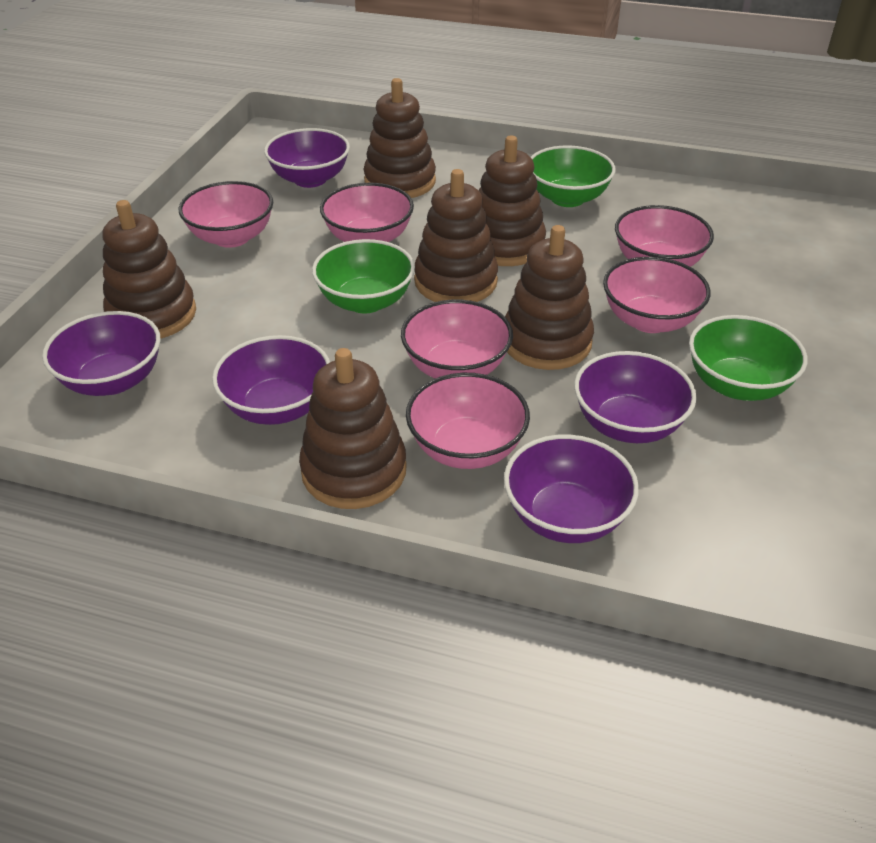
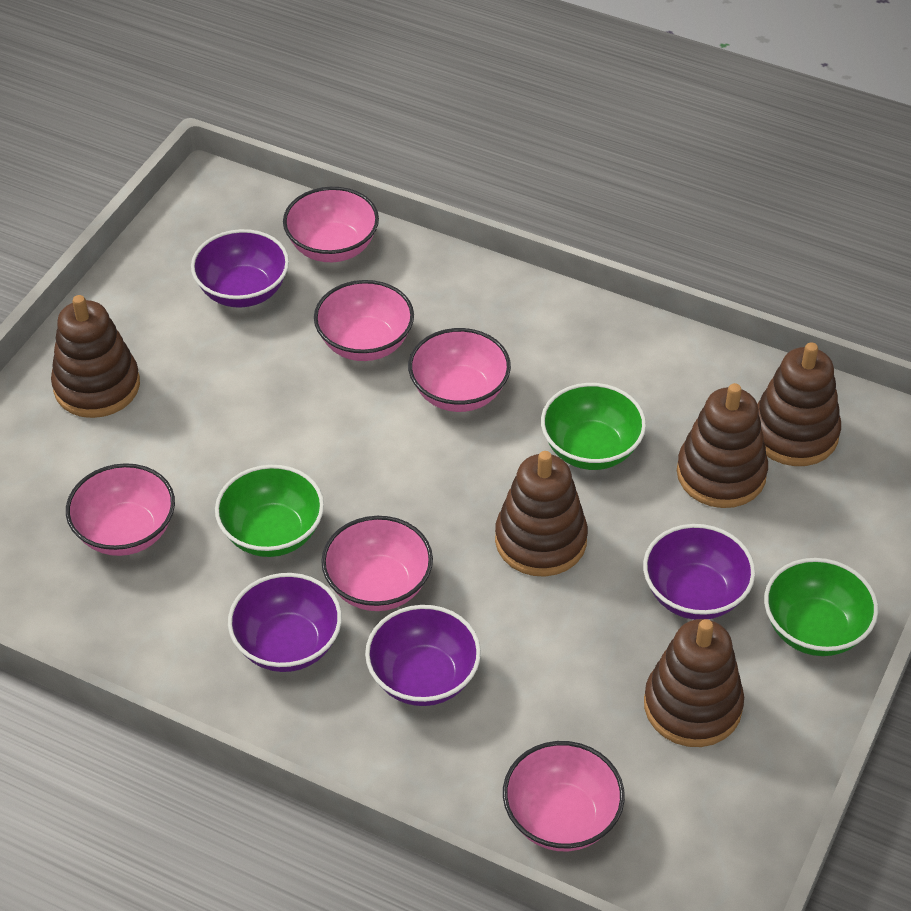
brown stacking toy: [102,200,196,339] [299,348,407,509] [363,78,436,198] [414,169,498,302] [478,136,546,266] [505,225,594,370] = 6 -> [51,295,140,418] [495,451,588,577] [644,619,744,747] [677,383,768,508] [757,342,841,466] = 5
purple bowl: [42,311,160,396] [212,335,330,425] [264,128,350,188] [504,435,639,543] [574,351,697,443] = 5 -> [191,229,289,308] [228,573,342,672] [365,605,481,706] [643,524,755,620] = 4

